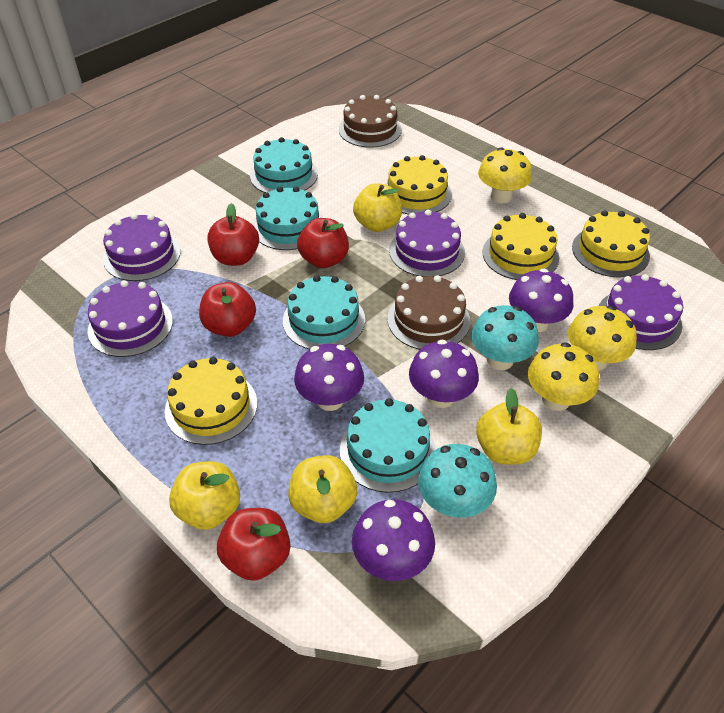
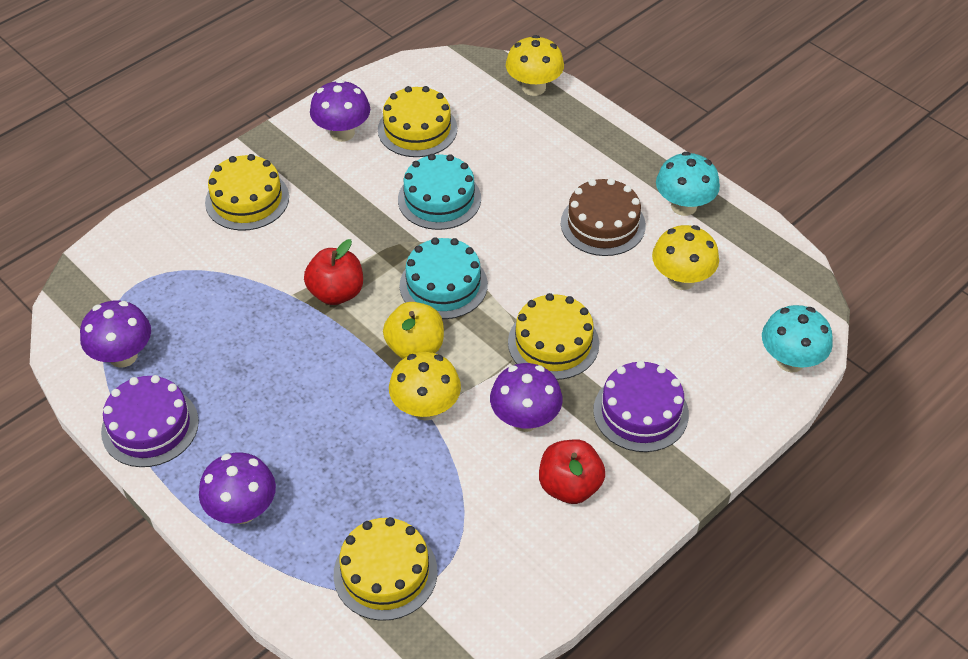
brown cake: [339,95,402,148] [388,275,470,350] = 2 -> [561,178,646,256] = 1
purple cake: [87,280,173,357] [103,214,181,281] [389,210,465,277] [599,274,683,350] = 4 -> [101,375,199,467] [593,360,689,452] = 2
red apple: [199,282,256,337] [207,203,259,266] [217,508,290,581] [297,218,349,268] = 4 -> [304,239,363,305] [539,439,605,504] = 2
turquoise cake: [250,137,318,193] [252,186,323,250] [283,275,365,349] [340,398,436,493] = 4 -> [398,154,481,230] [399,238,488,319] = 2
yellow apple: [169,461,240,530] [288,455,357,523] [353,183,402,232] [476,388,542,465] = 4 -> [383,302,444,359] = 1

